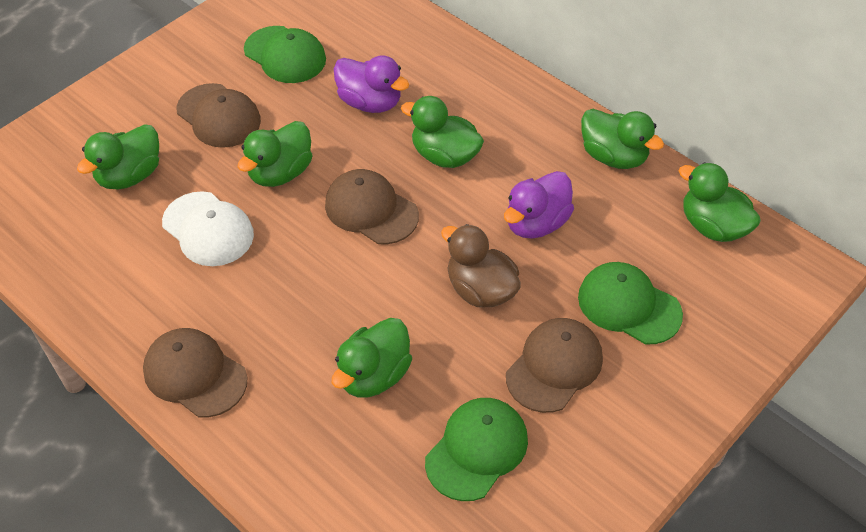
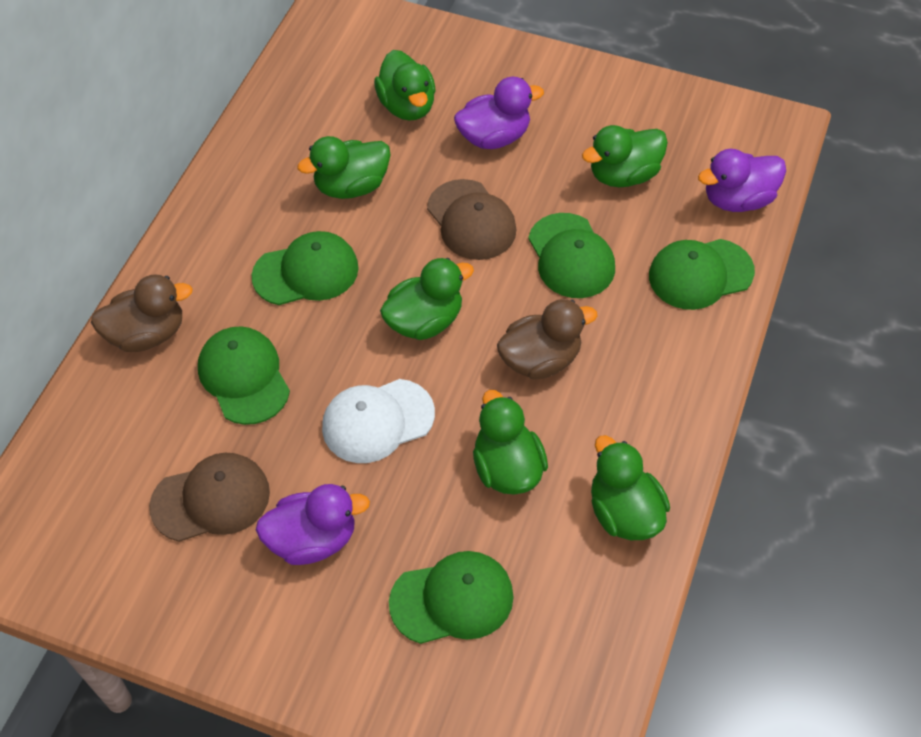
brown cap: [143,328,247,417] [177,83,261,148] [325,169,419,244] [506,318,603,413] = 4 -> [149,453,270,542] [427,179,517,260] = 2
brown duck: [441,224,521,307] = 1 -> [91,274,193,352] [497,299,597,379] = 2
green cap: [244,26,326,83] [425,398,528,501] [578,262,683,344] = 3 -> [198,326,290,425] [252,231,359,305] [389,551,514,644] [528,213,615,298] [649,239,755,310] = 5
purple duck: [334,55,409,113] [504,171,574,239] = 2 -> [256,484,370,565] [454,77,544,149] [698,149,786,212] = 3

